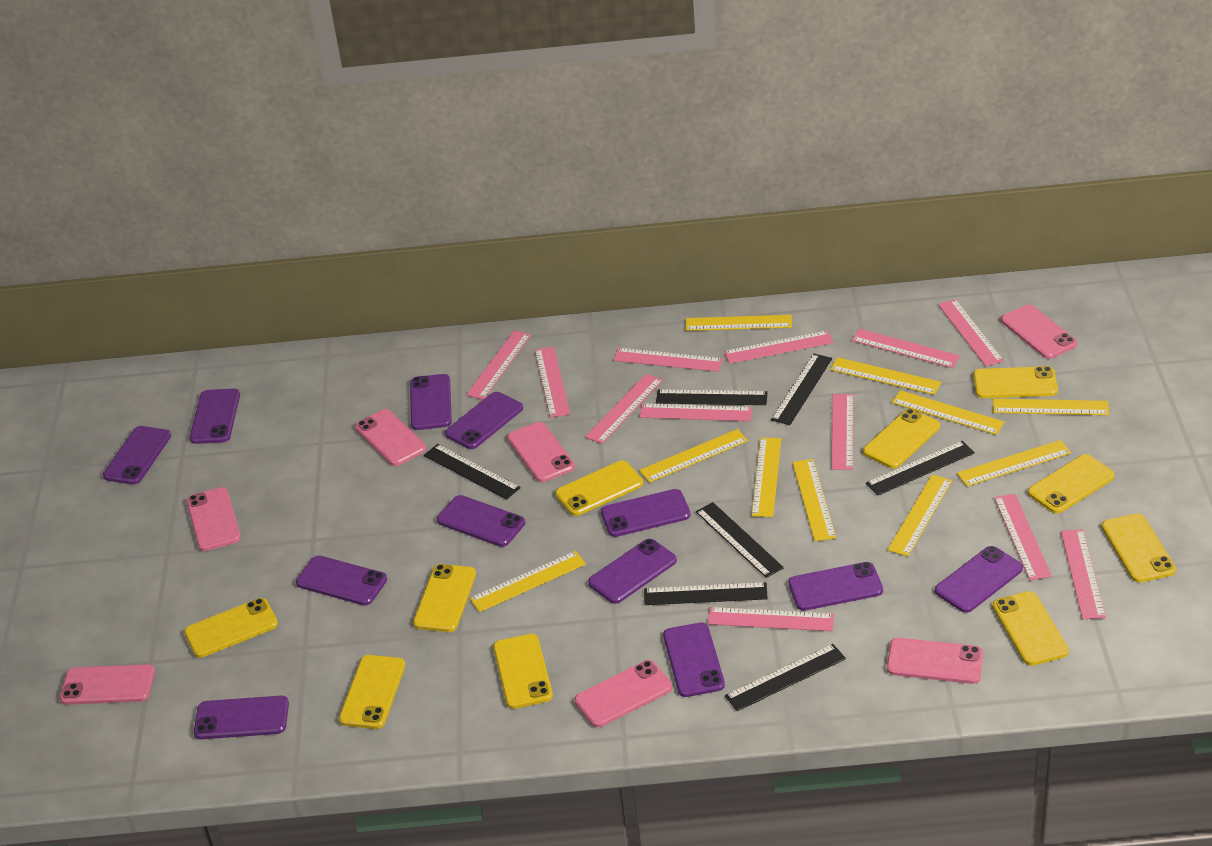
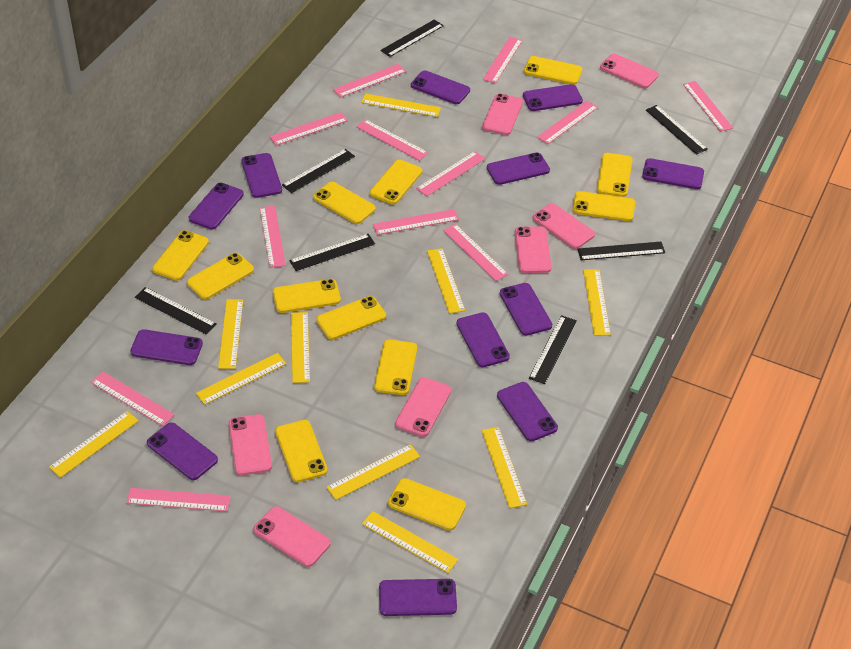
yellow phone: [184,598,278,658] [339,655,405,729] [413,564,476,632] [493,634,553,709] [555,461,643,516] [863,409,940,469] [973,366,1058,398] [993,591,1069,666] [1028,454,1115,514] [1102,513,1176,582] = 10 -> [152,230,209,280] [187,253,254,300] [273,279,341,313] [275,420,328,482] [313,182,376,224] [316,296,386,340] [370,160,422,205] [374,340,417,395] [388,478,466,530] [524,56,582,85] [573,191,635,221] [597,153,632,197] = 12

